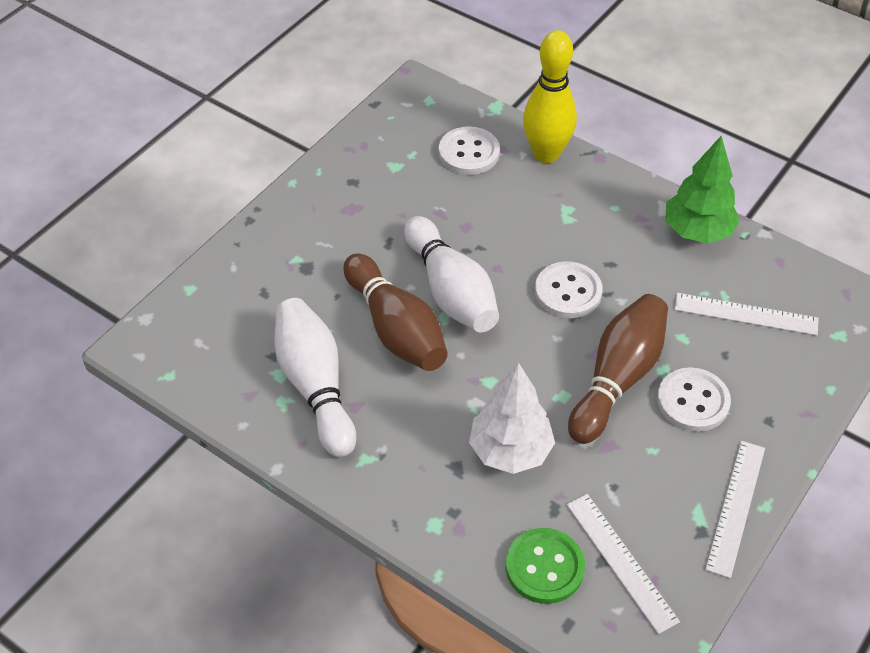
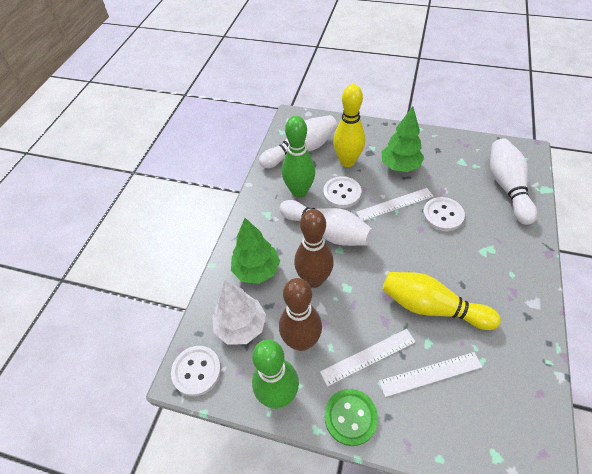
green bowling pin: none = 0 -> [252,339,299,409] [282,116,315,198] = 2
green tree: [665,136,740,243] = 1 -> [231,218,280,284] [382,106,424,172] = 2
white bowling pin: [275,298,356,457] [404,216,499,332] = 2 -> [259,115,338,168] [279,200,373,246] [490,138,537,225] = 3
yellow bowling pin: [523,30,577,163] = 1 -> [333,84,365,167] [382,272,501,330] = 2

